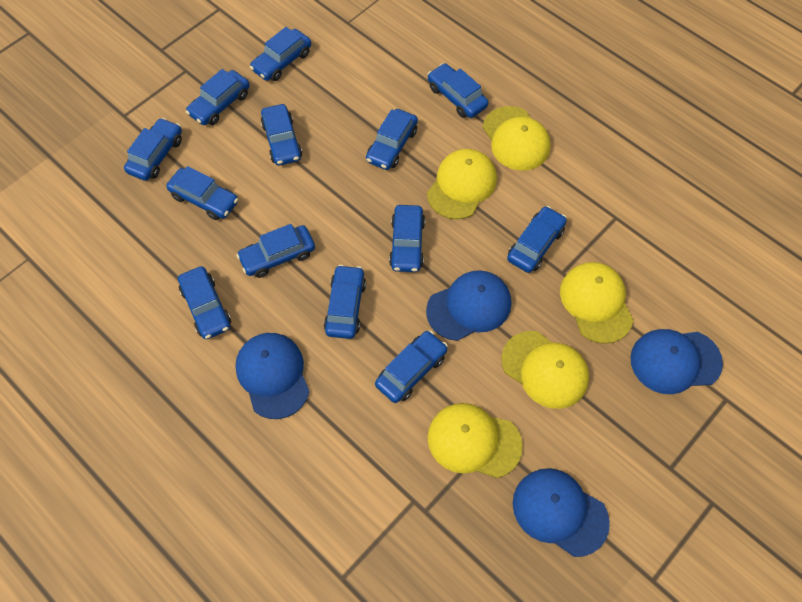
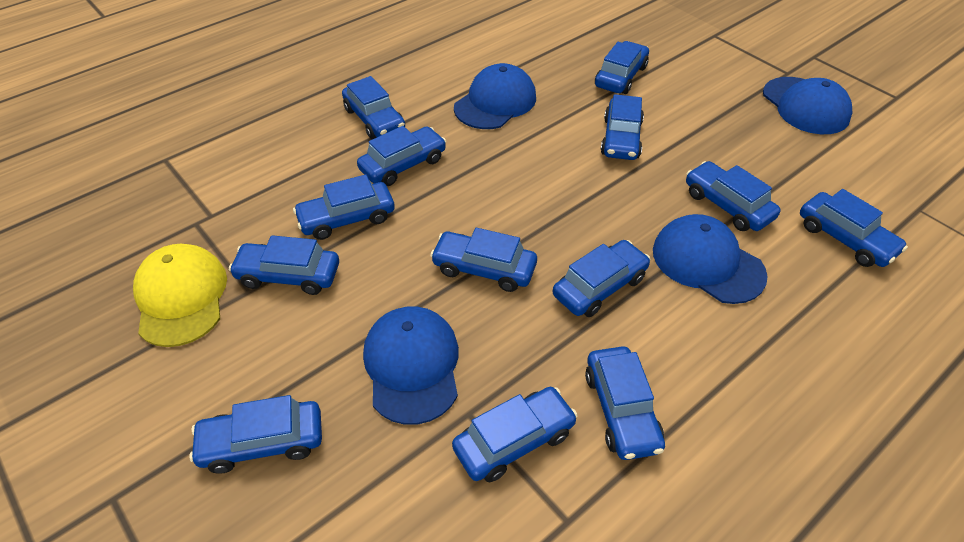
yellow cap: [427,149,497,219] [427,403,523,478] [483,106,551,171] [501,331,589,409] [560,262,633,344] = 5 -> [133,244,227,347] = 1

